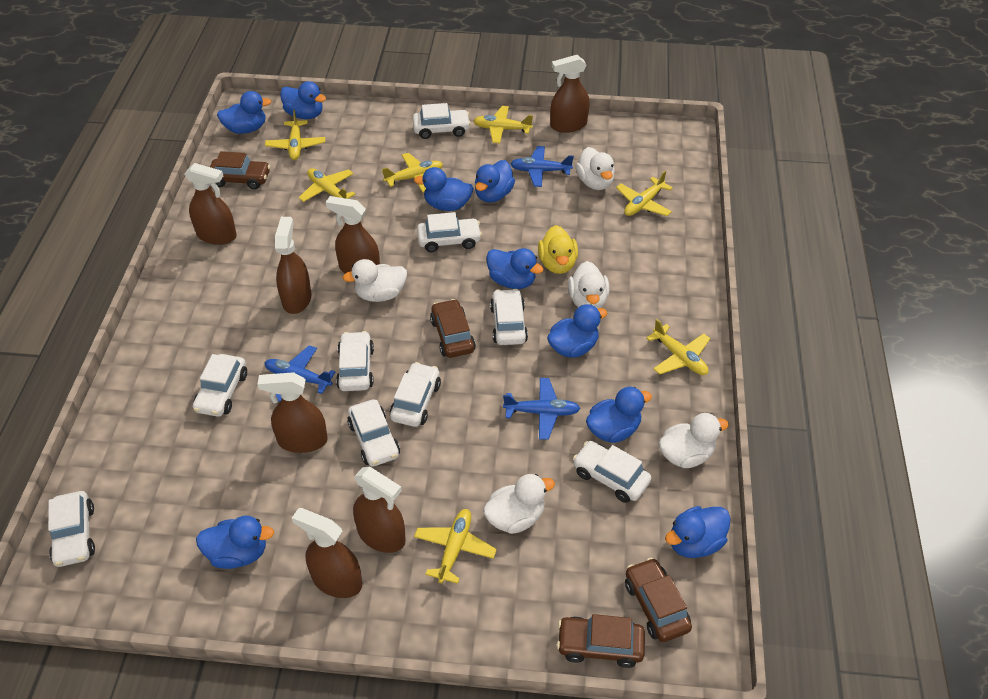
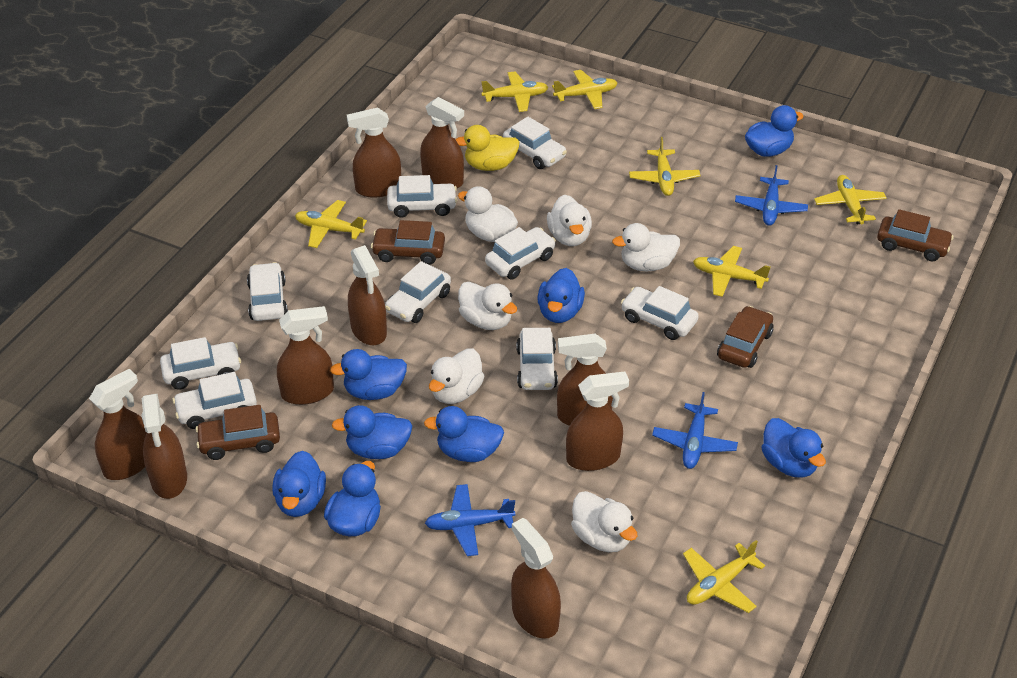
blue duck: [196,516,274,569] [217,91,271,134] [280,81,326,119] [414,167,474,211] [475,160,515,203] [486,248,543,289] [547,304,607,358] [586,387,652,443] [665,506,731,558] = 9 -> [272,451,326,517] [324,461,381,536] [330,349,407,400] [332,405,413,459] [424,406,504,462] [537,268,585,323] [745,105,804,157] [761,418,826,478] = 8
brown spray bottle: [185,163,237,245] [257,372,328,453] [275,217,312,314] [292,508,362,598] [326,196,380,274] [353,466,406,553] [550,55,590,133] = 7 -> [89,369,147,480] [141,394,187,499] [277,306,334,405] [347,107,401,198] [348,245,387,345] [420,97,464,188] [511,518,561,639] [557,334,613,426] [566,372,629,471] = 9
white duck: [343,259,407,302] [483,474,555,534] [568,261,609,309] [576,147,615,190] [659,413,729,468] = 5 -> [429,348,485,404] [458,186,518,242] [458,282,517,330] [547,195,592,246] [571,491,638,552] [612,223,680,271] = 6

